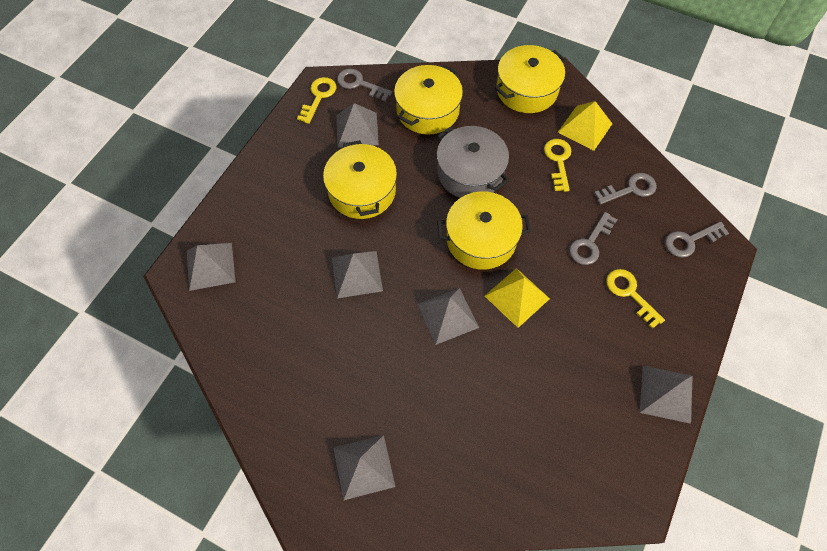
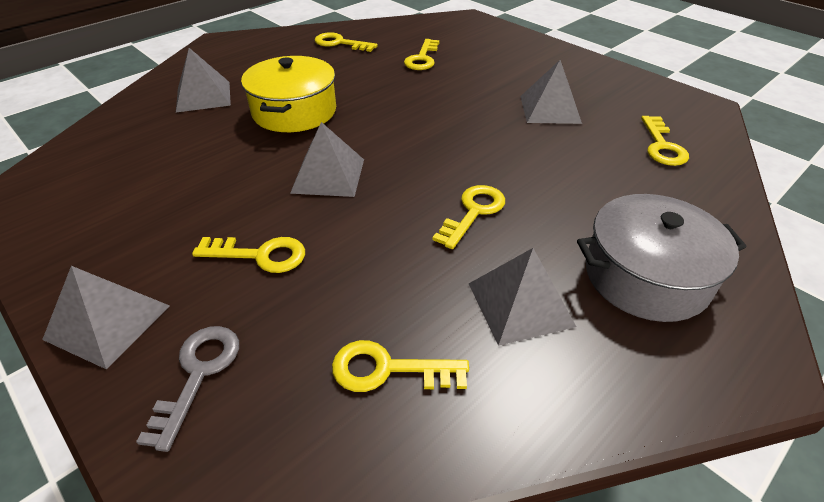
grey key: [337,69,392,101] [569,212,618,265] [594,173,657,205] [665,222,729,258] = 4 -> [136,326,239,452] = 1
grey pyramid: [187,243,236,291] [332,251,383,298] [334,435,395,500] [337,103,379,148] [417,288,479,345] [640,366,693,424] = 6 -> [42,266,170,370] [176,48,231,112] [290,122,364,197] [469,248,576,346] [520,60,582,124] = 5
yellow key: [297,77,336,124] [544,139,571,192] [606,269,665,329] = 3 -> [192,237,305,273] [315,32,378,52] [332,340,469,392] [404,39,440,70] [432,185,505,249] [641,116,689,166] = 6
yellow pot: [323,140,397,219] [394,65,463,135] [437,191,531,270] [495,45,566,113] = 4 -> [241,56,336,132] = 1
yellow pyramid: [485,268,550,328] [558,101,612,151] = 2 -> none = 0

